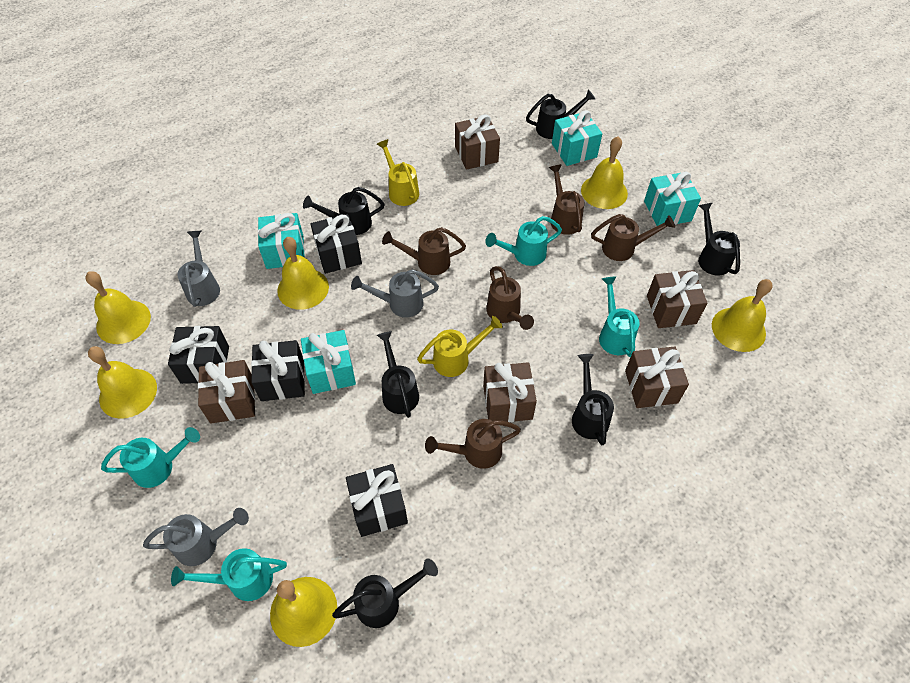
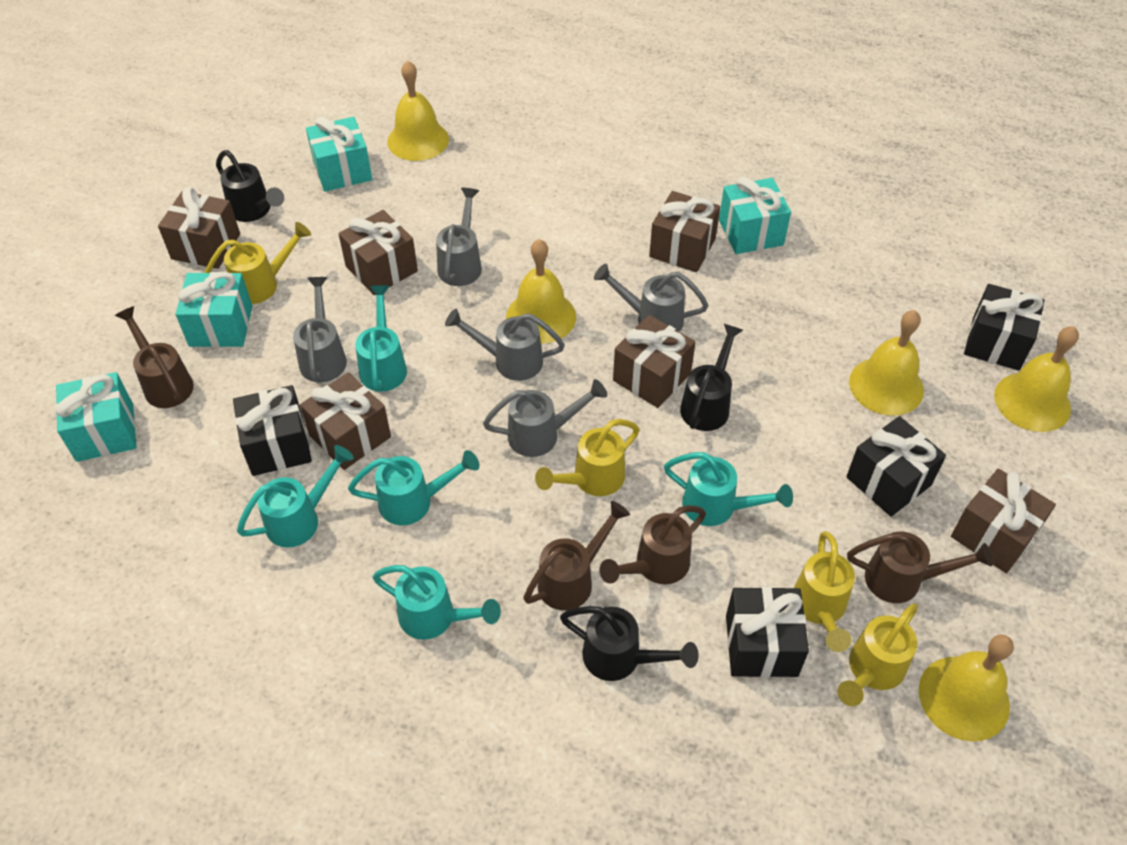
black watering can: [303,187,385,235] [332,558,438,628] [377,331,419,418] [526,89,595,139] [572,354,614,445] [698,202,740,276] = 6 -> [216,150,284,222] [560,606,699,681] [680,324,743,431] = 3
brown gift: [198,360,255,424] [455,114,500,170] [483,362,537,422] [625,347,689,408] [647,270,707,328] = 5 -> [158,187,240,269] [300,372,391,470] [339,210,418,295] [613,315,695,408] [649,191,720,272] [951,469,1056,573] = 6
brown watering can: [382,227,466,275] [425,419,521,469] [486,266,534,330] [549,164,584,235] [591,214,675,261] = 5 -> [115,306,194,408] [523,501,630,610] [600,506,706,584] [847,532,993,603] = 4
grey watering can: [143,508,249,566] [177,231,220,307] [351,270,439,318] = 3 -> [293,277,347,382] [436,188,482,286] [445,309,565,381] [483,379,607,457] [594,264,708,332] = 5
turquoise watering can: [101,427,200,488] [171,548,287,601] [485,216,562,266] [599,276,639,357] = 4 -> [237,445,354,547] [348,450,479,525] [355,285,407,392] [373,565,501,640] [664,452,793,526] = 5
yellow bell: [85,271,151,344] [88,346,157,419] [270,577,337,647] [277,237,329,310] [581,137,628,209] [712,279,773,352] = 6 -> [387,60,449,161] [506,239,576,344] [849,310,924,415] [919,635,1014,741] [994,326,1079,432] = 5
yellow watering can: [377,139,419,206] [417,316,503,377] = 2 -> [205,222,311,304] [535,419,640,496] [794,531,855,652] [837,603,918,706] = 4

